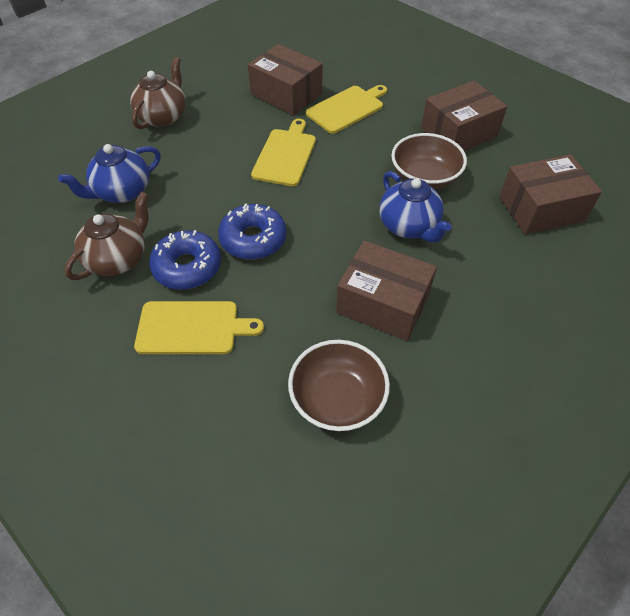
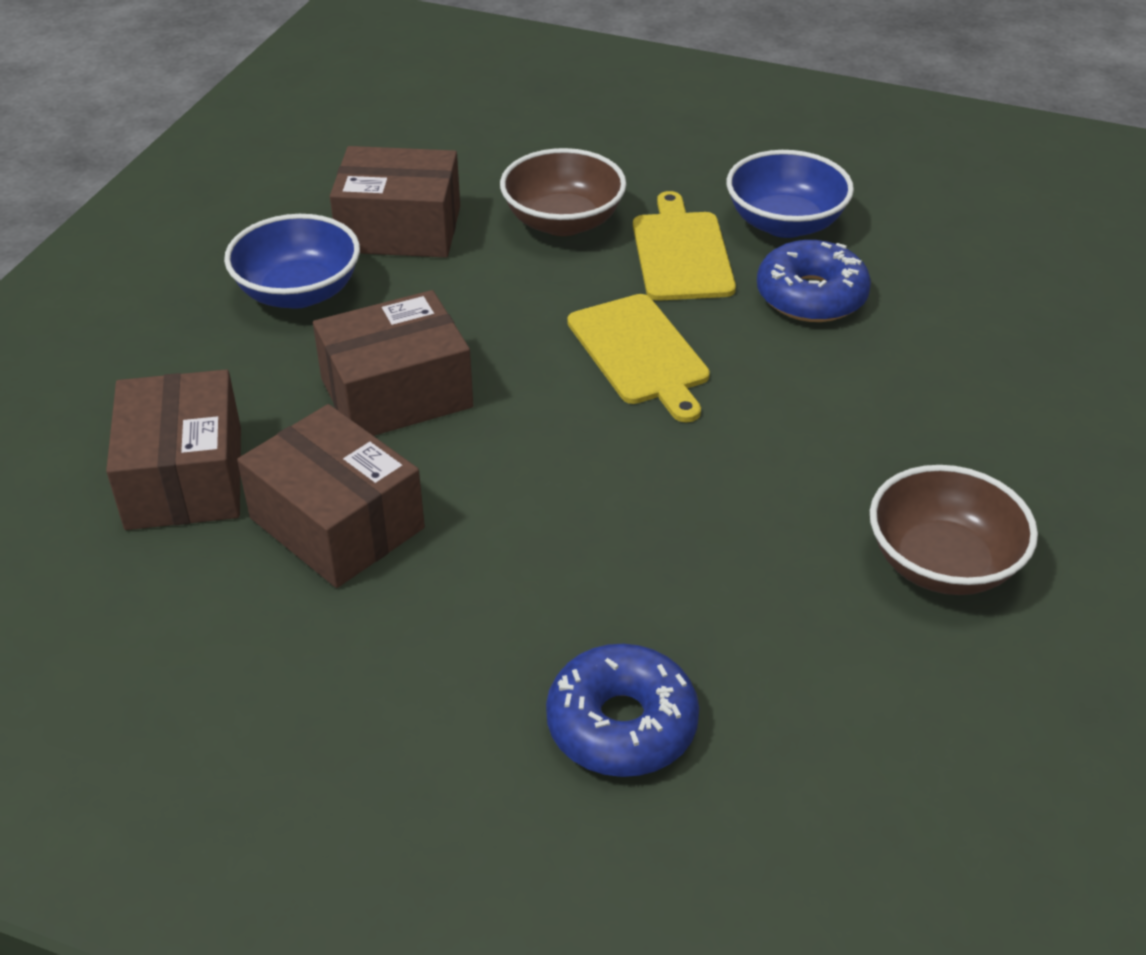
blue bowl: none = 0 -> [224,214,360,309] [727,150,854,238] = 2
blue teapot: [58,144,161,203] [379,171,452,243] = 2 -> none = 0
brown teapot: [64,191,149,280] [130,57,186,129] = 2 -> none = 0
yellow cutting board: [134,301,264,354] [251,119,316,186] [306,85,387,134] = 3 -> [567,294,710,423] [633,191,736,301] = 2

